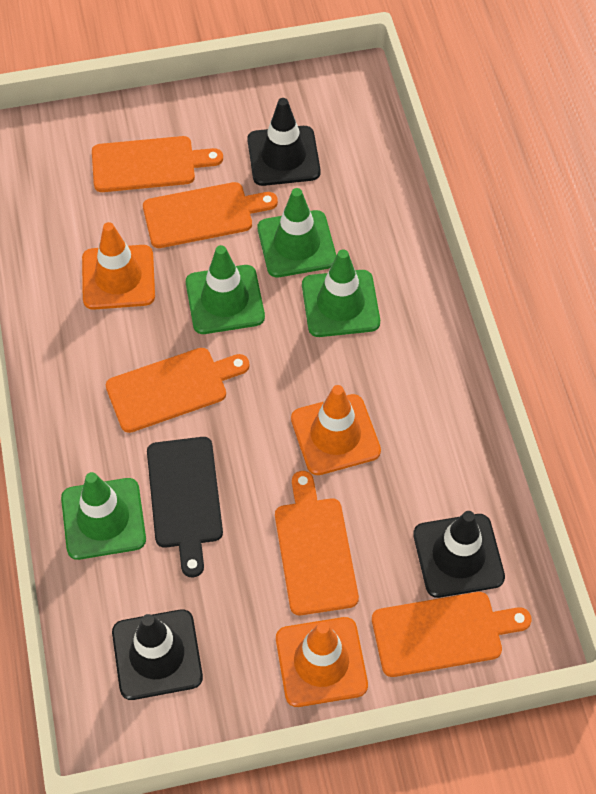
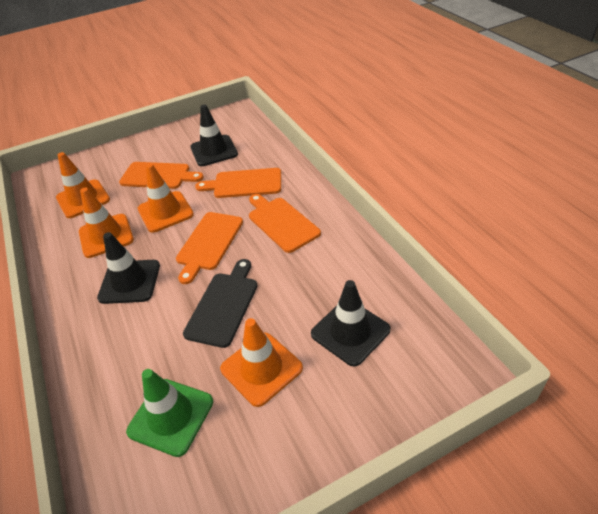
green traffic cone: [61,472,146,560] [186,245,265,334] [258,188,337,277] [302,249,380,337] = 4 -> [126,369,213,457] = 1
orange cutting board: [92,136,223,192] [106,348,250,433] [143,182,278,248] [275,471,359,615] [372,592,532,677] = 5 -> [119,162,204,189] [176,212,243,284] [195,168,281,198] [249,194,321,253] = 4
orange traffic cone: [82,222,155,310] [276,617,368,707] [291,385,381,475] = 3 -> [56,152,110,218] [79,188,134,258] [138,164,194,233] [220,318,303,407] = 4

